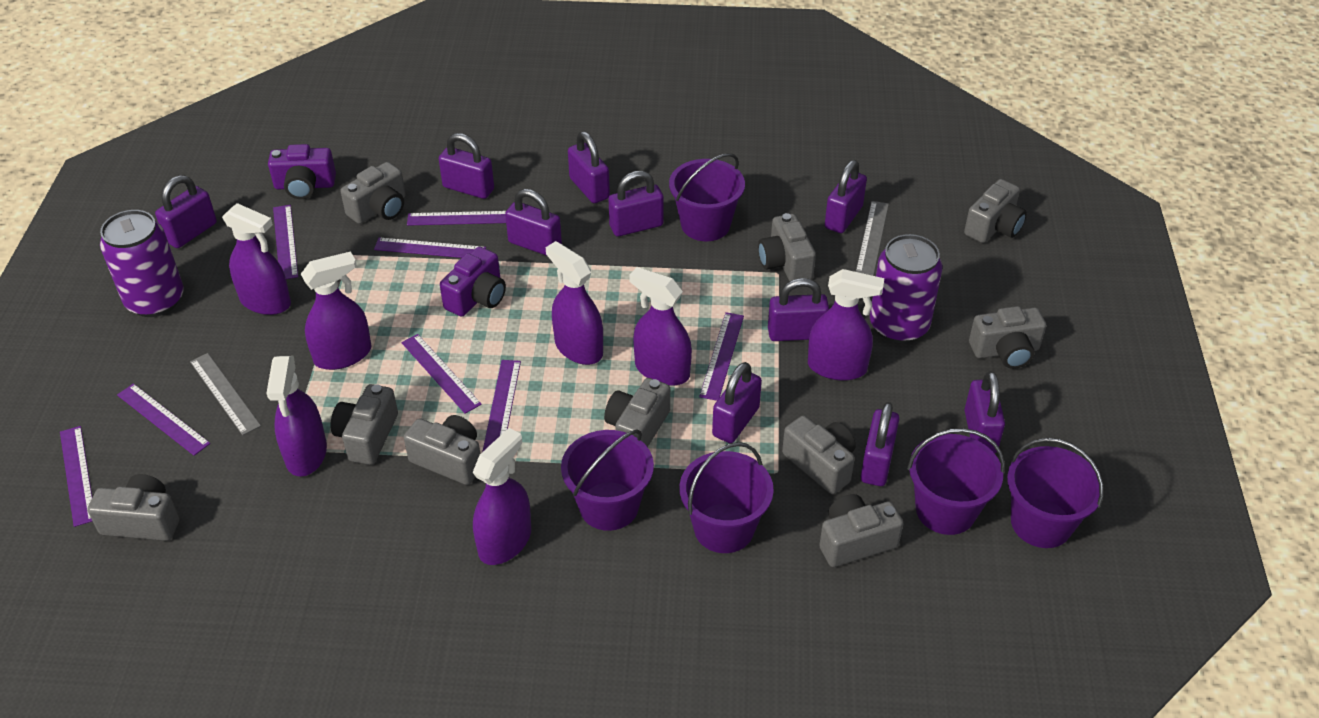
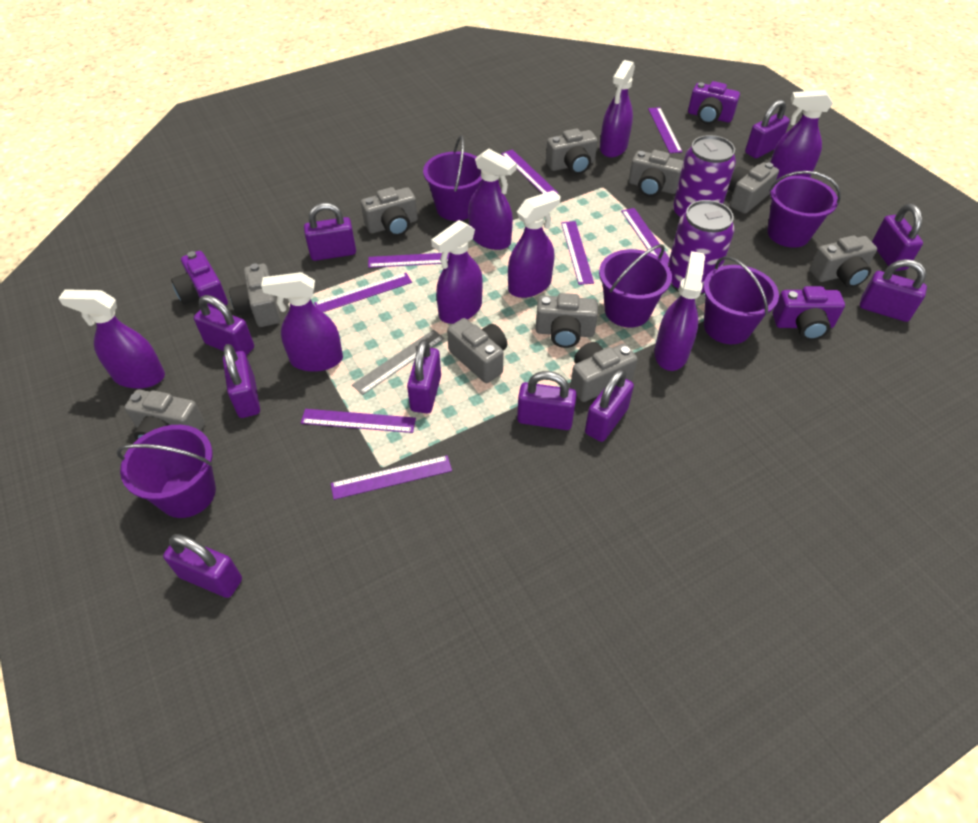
grey ruler: [190,353,261,435] [856,201,889,276] = 2 -> [352,330,445,395] = 1
purple camera: [268,144,336,199] [440,247,506,317] = 2 -> [171,251,228,309] [688,81,740,124] [773,286,845,340] = 3
purple spray bottle: [222,203,291,315] [266,356,327,477] [301,251,371,370] [472,428,531,565] [546,241,603,365] [629,267,692,386] [808,269,884,381] = 7 -> [58,289,165,389] [261,272,343,372] [431,220,483,324] [468,149,517,250] [508,190,561,298] [600,60,635,158] [654,251,705,371] [770,90,833,180] = 8

